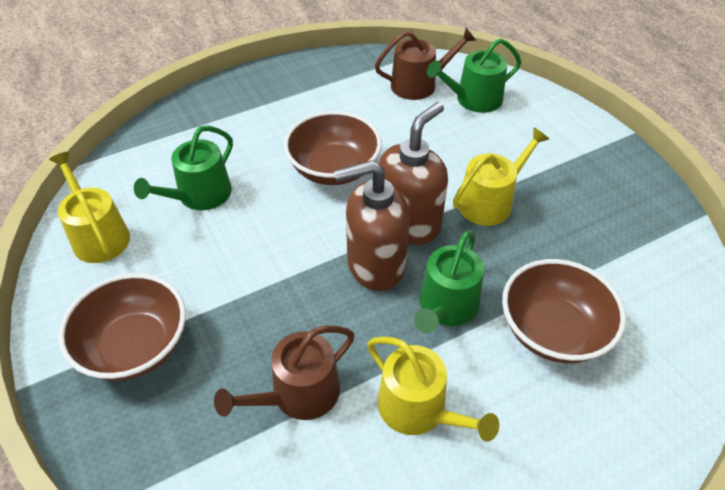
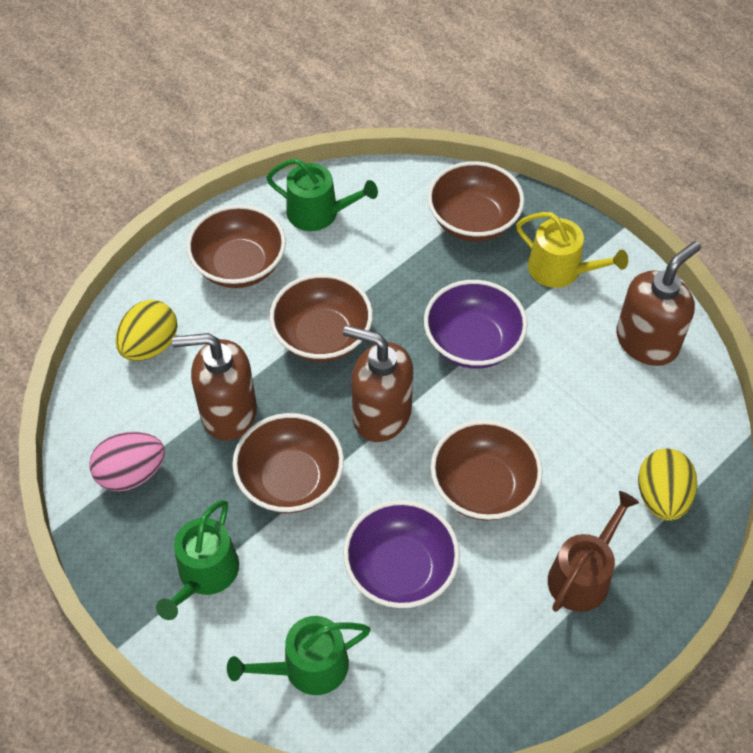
brown bowl: [58,273,186,381] [284,111,382,185] [502,259,626,363] = 3 -> [186,205,286,288] [232,413,344,513] [269,274,373,362] [428,161,524,241] [430,420,543,521] = 5
brown soap dispenser: [334,160,410,291] [379,102,448,245] = 2 -> [172,333,257,441] [343,325,413,442] [616,241,701,366] = 3
brown watering can: [214,326,355,420] [375,28,476,100] = 2 -> [548,491,639,612] = 1
pink egg: none = 0 -> [89,432,165,491] = 1
purple bowl: none = 0 -> [343,500,460,608] [424,280,528,369] = 2
yellow egg: none = 0 -> [116,300,178,361] [638,448,697,521] = 2
yellow watering can: [49,152,130,263] [367,337,499,442] [453,128,549,226] = 3 -> [516,212,628,288] = 1

